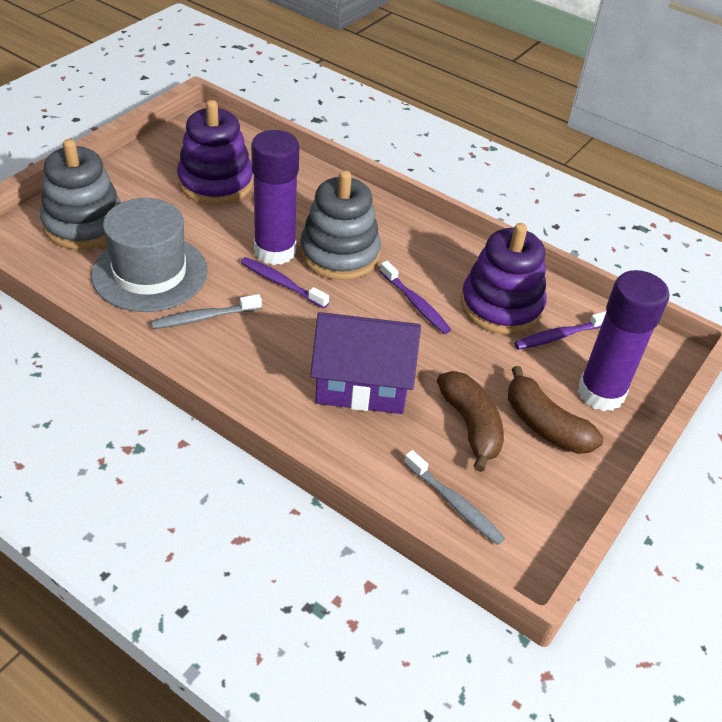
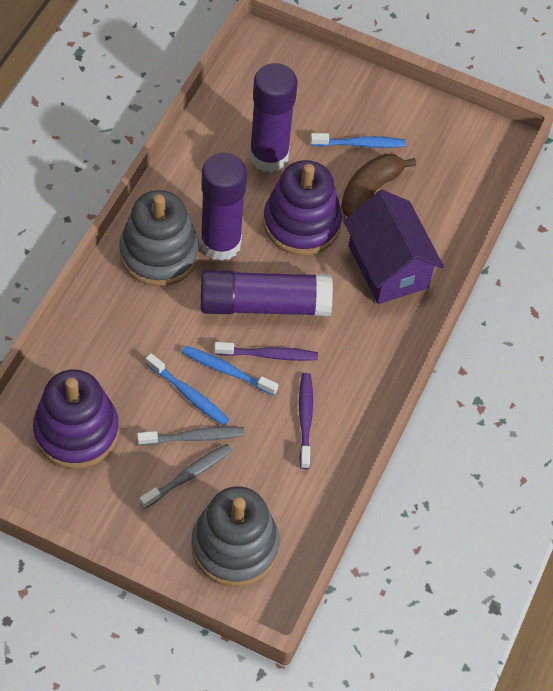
blue toothbrush: none = 0 -> [146,353,229,426] [181,346,278,395] [310,133,406,148] = 3
brown banana: [437,371,504,472] [508,366,603,454] = 2 -> [341,154,416,217] = 1
grey hat: [91,198,208,312] = 1 -> none = 0
purple glue stick: [251,130,299,265] [578,270,670,411] = 2 -> [200,153,247,261] [201,270,333,316] [249,63,297,172] = 3
purple toothbrush: [240,257,329,309] [380,261,451,334] [514,311,607,350] = 3 -> [214,342,318,361] [299,373,313,469] = 2

